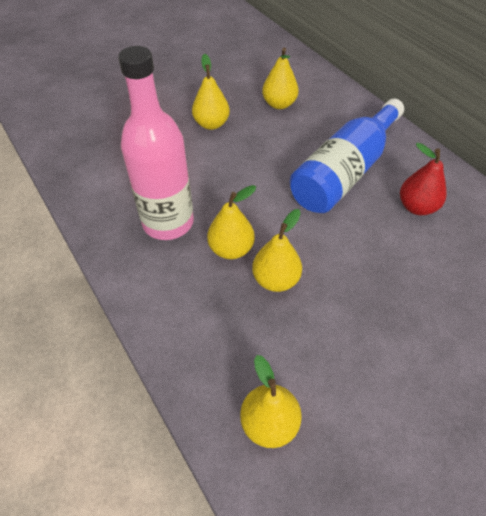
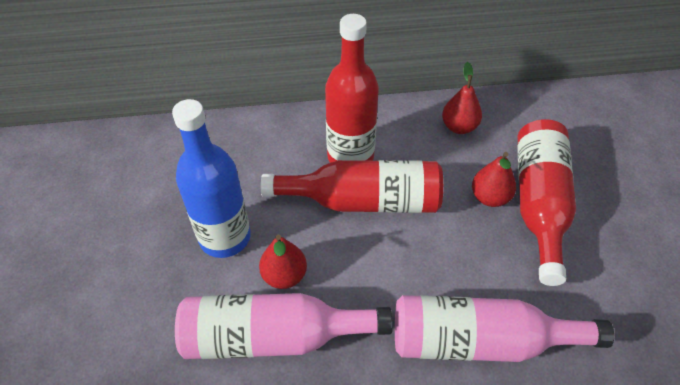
pink bottle: [118,46,194,240] = 1 -> [175,293,393,359] [395,295,614,362] = 2
red bottle: none = 0 -> [261,160,443,213] [325,14,379,163] [517,119,576,286] = 3
red pear: [400,143,447,215] = 1 -> [259,235,307,289] [442,62,482,134] [472,152,516,207] = 3
yellow pear: [192,54,230,130] [207,185,256,259] [240,355,302,448] [252,209,302,292] [262,48,299,109] = 5 -> none = 0

